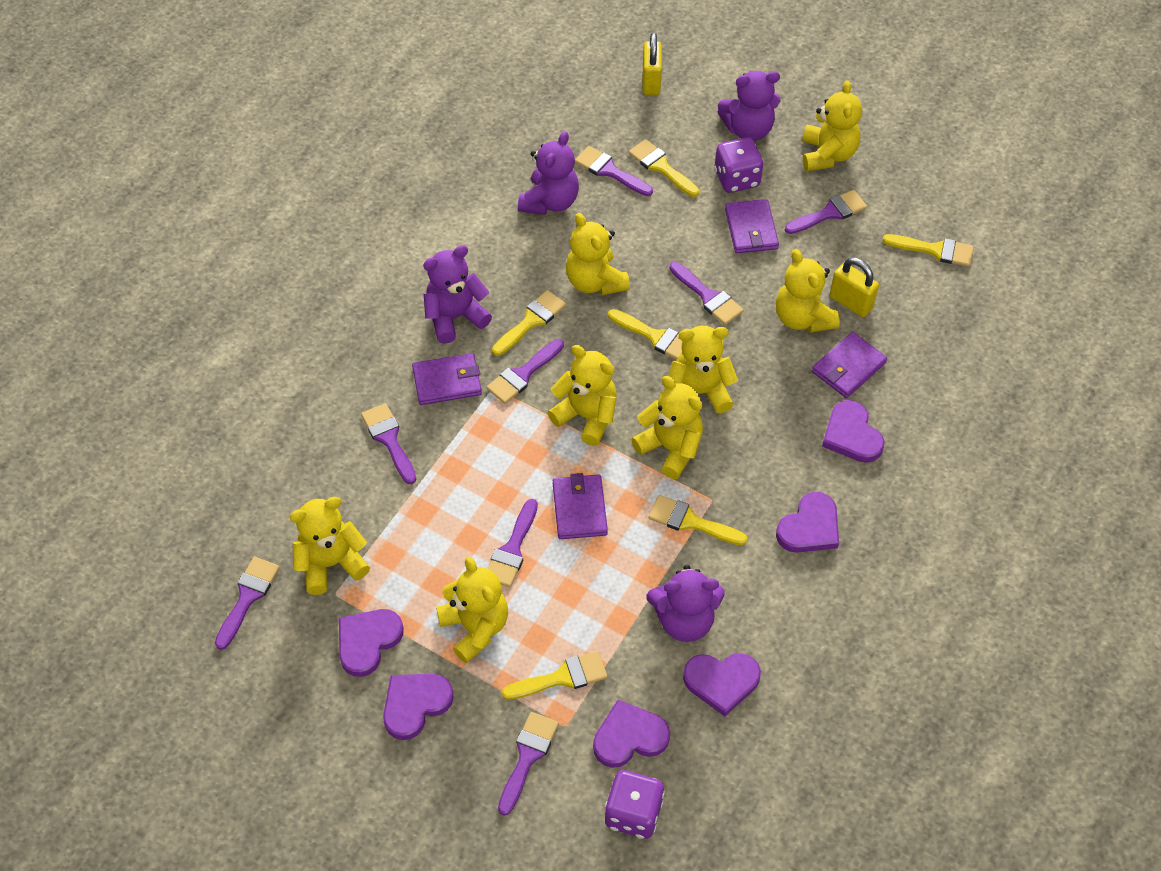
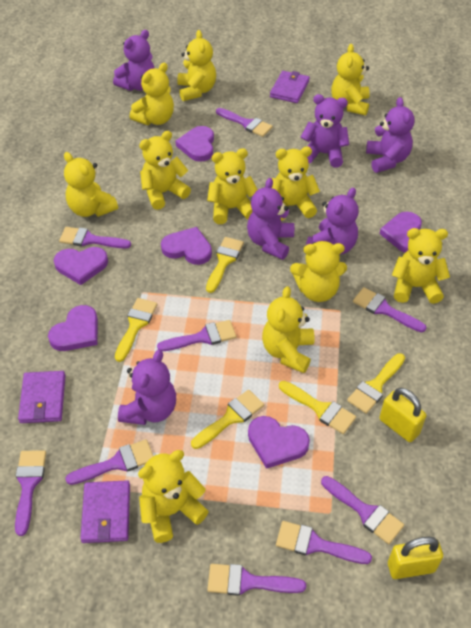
purple brush: [215,557,280,650] [361,403,416,484] [486,339,564,404] [487,499,538,587] [498,712,559,816] [575,146,653,196] [670,262,744,325] [785,190,867,234] = 8 -> [15,450,46,536] [59,227,131,249] [65,439,153,485] [157,320,236,351] [207,564,306,596] [216,108,273,137] [276,521,372,564] [321,476,404,544] [353,287,426,332] = 9
purple dice: [605,770,665,839] [714,137,764,193] = 2 -> none = 0
purple teddy bear: [423,245,492,344] [518,131,579,215] [647,565,725,642] [717,71,780,141] = 4 -> [113,30,155,91] [118,350,176,425] [247,178,294,260] [301,94,349,168] [306,188,358,255] [366,97,415,173] = 6
purple wallet: [412,353,482,405] [553,473,608,539] [725,199,779,253] [812,332,887,398] = 4 -> [18,371,66,423] [80,480,130,543] [270,71,310,103] = 3
yellow brush: [492,290,566,356] [502,651,608,700] [608,309,682,360] [629,139,699,197] [648,495,747,545] [883,234,974,267] = 6 -> [115,298,157,362] [191,390,264,449] [206,237,244,293] [279,381,356,434] [347,353,405,414] = 5
yellow teddy bear: [289,497,370,595] [436,557,508,663] [547,345,617,446] [566,213,630,295] [631,376,703,479] [669,326,738,413] [776,249,840,333] [802,80,862,171] = 8 -> [64,152,118,217] [130,63,174,125] [138,450,209,543] [139,131,191,210] [178,30,216,101] [207,148,258,224] [262,286,314,373] [272,147,320,221] [290,241,347,302] [331,44,370,115] [392,228,450,304] = 11

